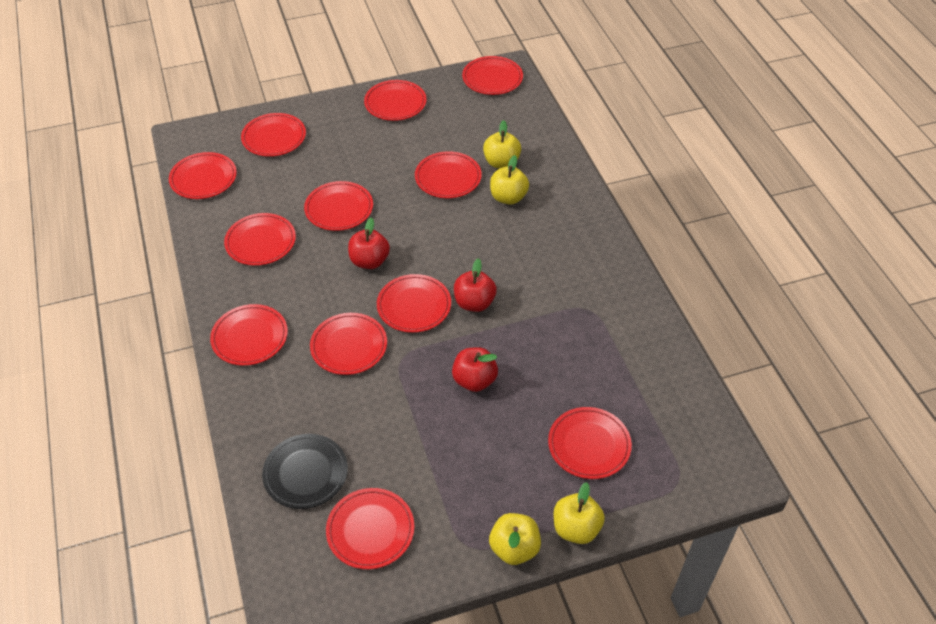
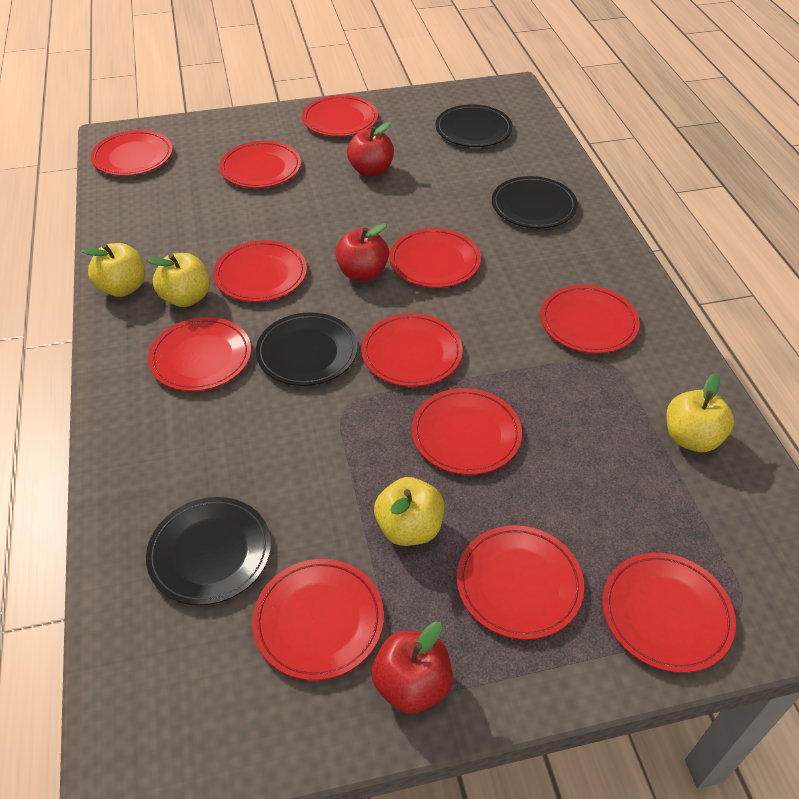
black plate: [262,434,348,509] = 1 -> [146,497,271,605] [256,312,358,386] [435,104,513,147] [492,176,578,228] = 4

